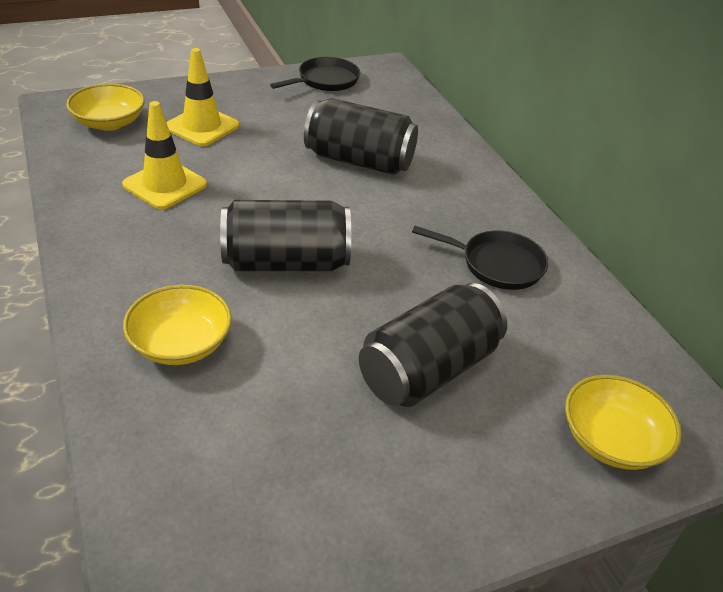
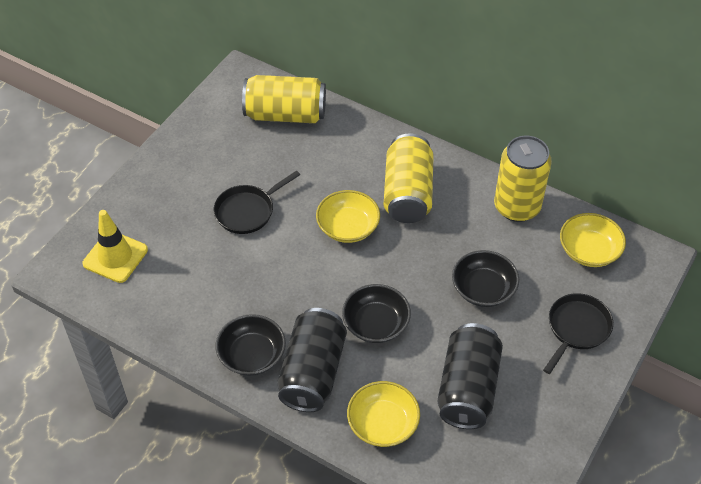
black bowl: none = 0 -> [215,314,286,376] [342,284,411,343] [452,250,519,307] = 3
black can: [220,200,351,271] [304,98,418,175] [359,283,507,407] = 3 -> [277,308,347,412] [437,323,503,429] = 2
yellow can: none = 0 -> [242,75,326,123] [384,133,434,223] [494,136,552,222] = 3
yellow traffic cone: [122,101,207,210] [166,48,239,146] = 2 -> [83,210,148,283] = 1

